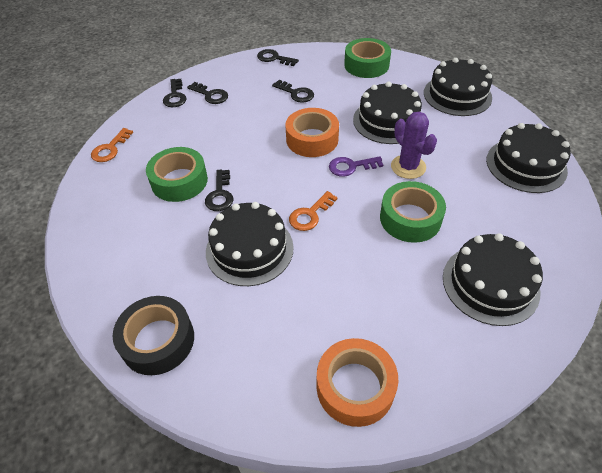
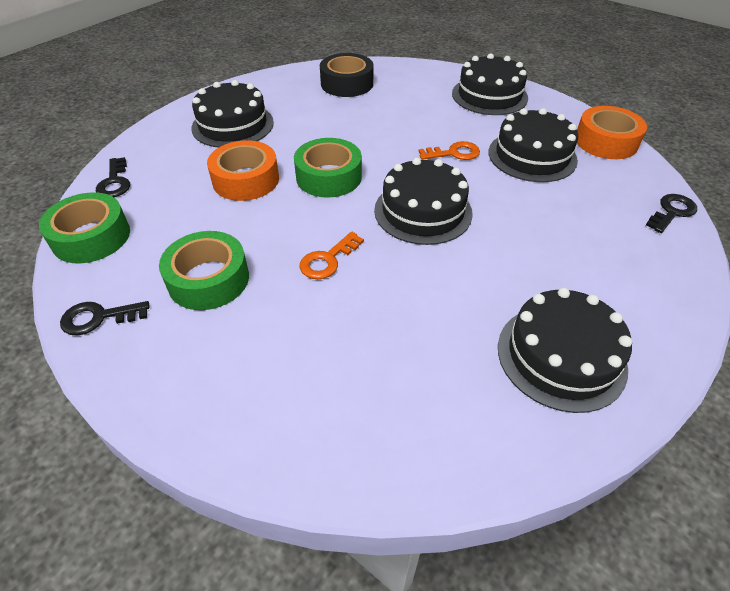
black key: [163,79,186,107] [187,82,228,104] [205,170,233,211] [257,49,299,66] [272,80,314,103] = 5 -> [60,301,149,335] [96,157,130,197] [646,194,697,233] = 3
purple cactus: [391,112,437,179] = 1 -> none = 0
purple key: [329,156,383,177] = 1 -> none = 0

